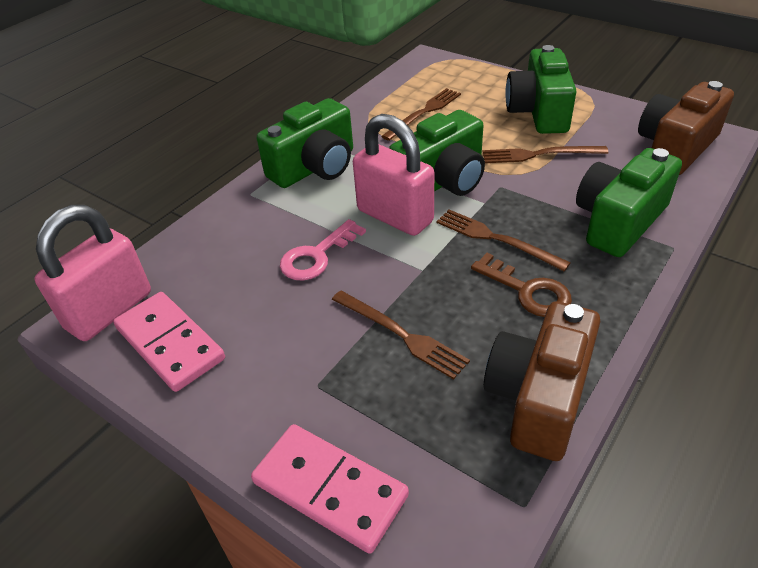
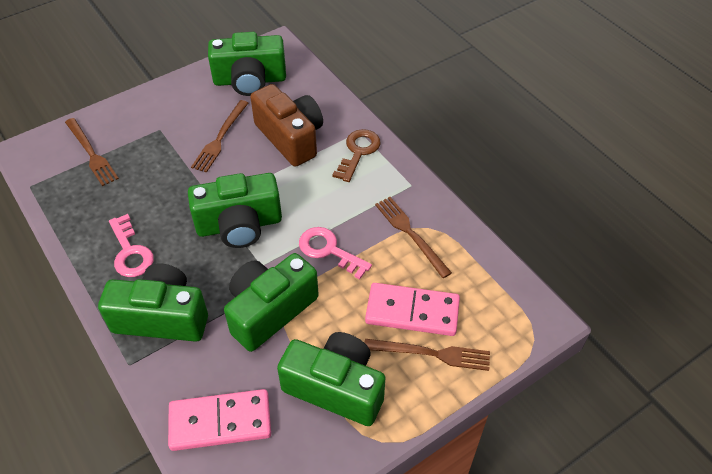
brown camera: [484,301,600,461] [638,81,734,175] = 2 -> [250,84,323,167] = 1
green camera: [257,98,353,188] [389,110,485,196] [505,45,577,134] [576,148,682,257] = 4 -> [98,264,208,342] [188,173,282,248] [208,32,286,96] [224,253,319,352] [277,332,386,426] = 5
pink key: [280,219,366,281] = 1 -> [109,214,154,277] [299,227,372,280] = 2
pink padlock: [34,205,151,341] [353,114,434,236] = 2 -> none = 0

